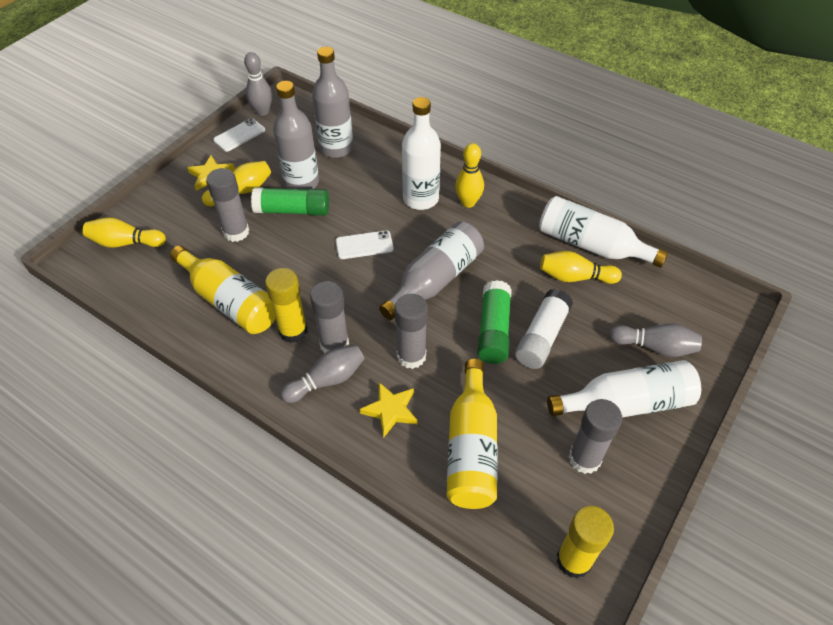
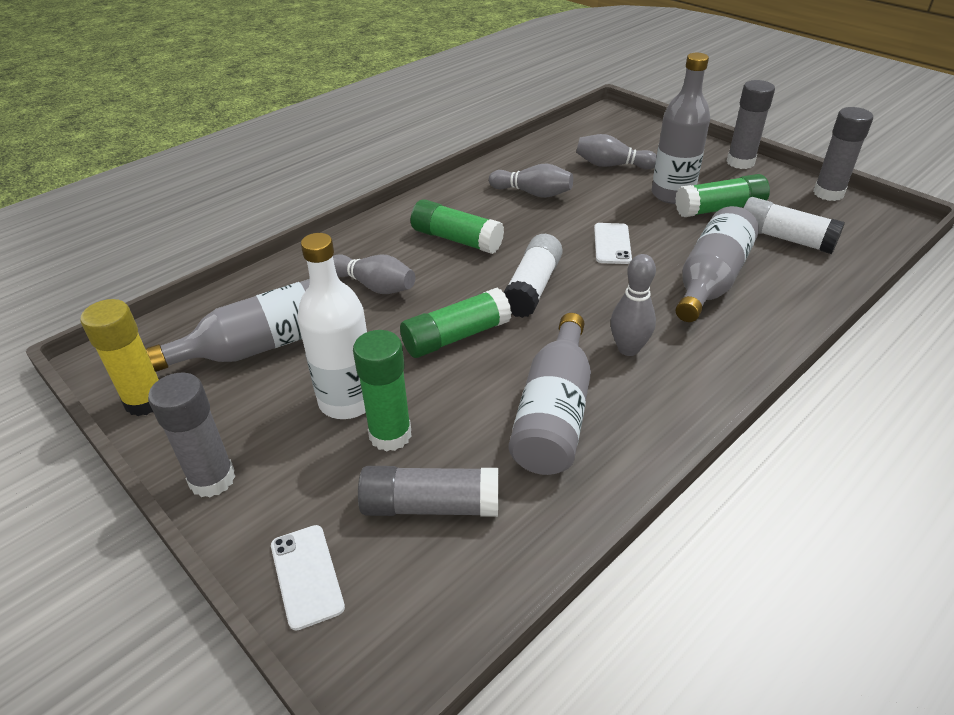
green glue stick: [251,187,329,216] [477,280,512,364] = 2 -> [353,330,412,452] [400,288,512,358] [411,199,504,254] [675,174,770,217] = 4
grey bottle: [273,81,319,190] [312,47,353,158] [379,221,484,320] = 3 -> [146,279,310,372] [509,313,591,475] [652,53,710,204] [676,206,759,322] = 4
grey bowling pin: [244,52,272,116] [280,345,365,403] [609,323,702,357] = 3 -> [333,254,415,294] [489,163,573,198] [576,134,657,170] [610,254,656,356] = 4
white bottle: [402,97,441,210] [539,196,668,268] [547,360,701,418] = 3 -> [298,233,367,419] = 1
white glue stick: [515,289,573,369] = 1 -> [503,234,563,318] [743,197,845,254] = 2
yellow bottle: [170,245,276,334] [447,359,497,509] = 2 -> none = 0
yellow bowling pin: [83,217,166,248] [202,161,271,206] [455,143,484,208] [540,251,622,284] = 4 -> none = 0
yellow glue stick: [265,268,308,343] [556,506,614,579] = 2 -> [80,299,159,416] = 1
yellow star: [187,155,235,191] [359,382,418,437] = 2 -> none = 0

